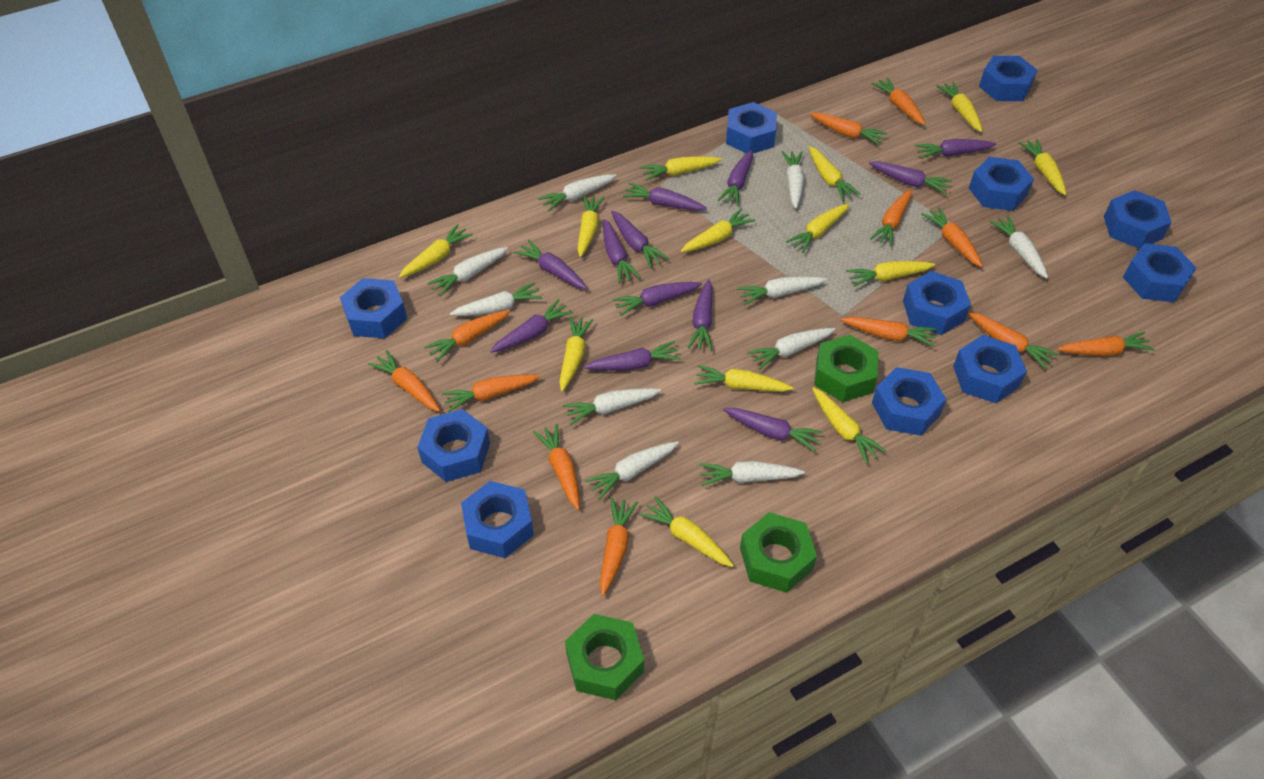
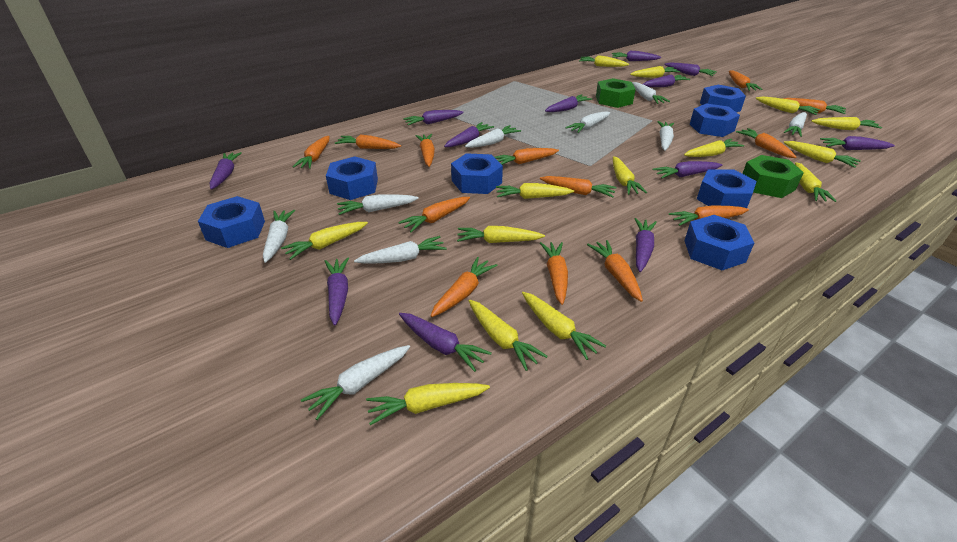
blue nut: [340,278,407,338] [417,409,490,482] [461,481,534,558] [726,102,777,153] [872,367,947,436] [903,271,971,335] [953,335,1027,403] [969,157,1034,211] [979,56,1038,101] [1104,190,1172,249] [1123,243,1197,302] = 11 -> [198,196,265,248] [326,156,378,200] [451,153,503,194] [684,215,754,270] [690,103,740,137] [697,169,757,208] [700,85,746,112] = 7
green nut: [565,614,644,700] [740,512,817,593] [814,335,878,402] = 3 -> [596,78,636,108] [742,155,804,198] = 2
orange carrot: [368,350,440,412] [424,310,511,362] [442,374,540,412] [533,423,580,510] [600,498,638,596] [810,113,887,146] [841,317,937,347] [870,189,911,246] [871,77,926,125] [921,207,983,268] [968,312,1058,369] [1057,332,1155,356] = 12 -> [293,136,329,169] [335,135,401,149] [398,197,470,232] [415,134,435,167] [430,257,498,317] [494,148,559,165] [540,176,617,197] [540,242,568,305] [587,240,643,302] [669,205,749,226] [729,71,762,91] [736,128,796,158] [783,98,846,114] = 13
white carrot: [428,247,508,297] [450,282,542,316] [538,174,617,212] [563,388,661,425] [585,441,679,500] [699,461,805,486] [737,276,827,305] [747,328,835,370] [782,151,804,209] [989,215,1048,278] = 10 -> [263,210,295,263] [301,345,410,420] [337,194,419,215] [354,236,447,264] [465,125,521,148] [565,111,610,133] [632,82,670,104] [657,121,674,151] [784,112,807,137] = 9
yellow carrot: [399,224,473,278] [559,316,594,392] [577,195,605,257] [639,496,734,567] [640,156,722,181] [681,208,756,252] [695,365,793,392] [786,203,850,253] [809,146,861,201] [812,387,886,464] [846,261,935,287] [936,82,982,132] [1019,139,1067,195] = 13 -> [281,222,368,260] [366,383,490,425] [457,226,545,243] [469,300,548,371] [496,183,574,199] [522,292,606,360] [579,55,629,67] [613,156,647,195] [630,66,680,78] [684,139,744,157] [756,96,820,115] [784,141,861,168] [795,162,836,202] [811,117,882,130] = 14

